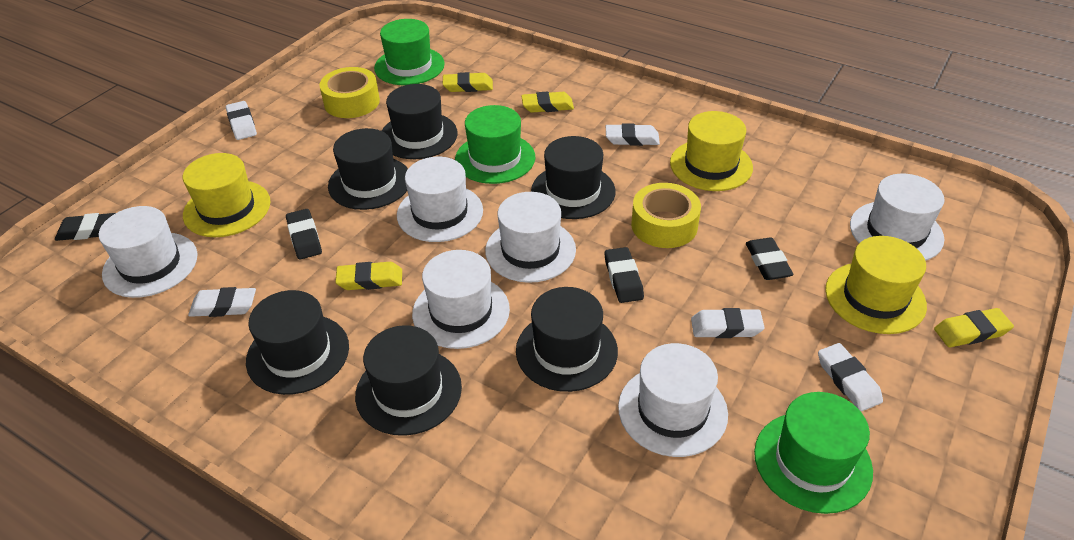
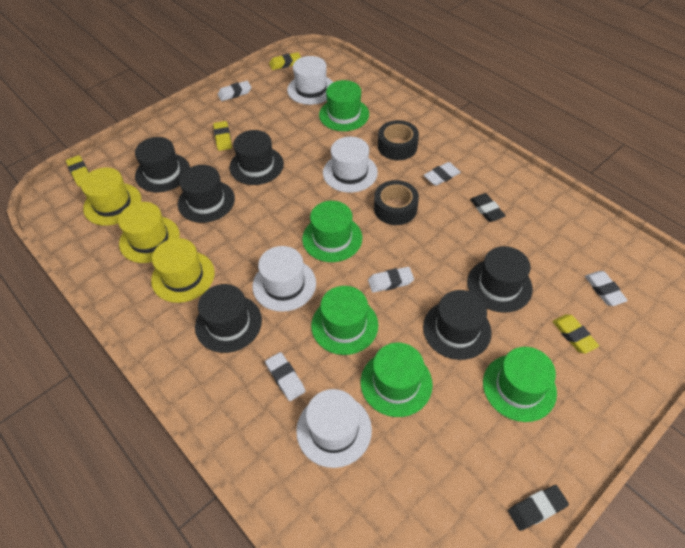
black eraser: [55,213,115,241] [286,209,322,260] [605,247,644,303] [746,238,794,280] = 4 -> [470,193,506,222] [508,485,569,531] = 2
black tape: none = 0 -> [374,180,419,225] [378,120,419,160] = 2
green hat: [374,19,445,85] [455,105,536,184] [754,392,873,514] = 3 -> [302,201,362,262] [311,286,378,355] [319,80,369,131] [361,343,433,417] [483,347,557,422] = 5
white hat: [99,206,198,298] [397,157,483,242] [412,250,510,349] [485,192,576,283] [618,343,728,457] [850,174,944,261] = 6 -> [253,246,316,312] [287,56,333,105] [296,389,372,468] [323,137,378,193] = 4
yellow tape: [319,67,380,118] [631,183,701,248] = 2 -> none = 0

